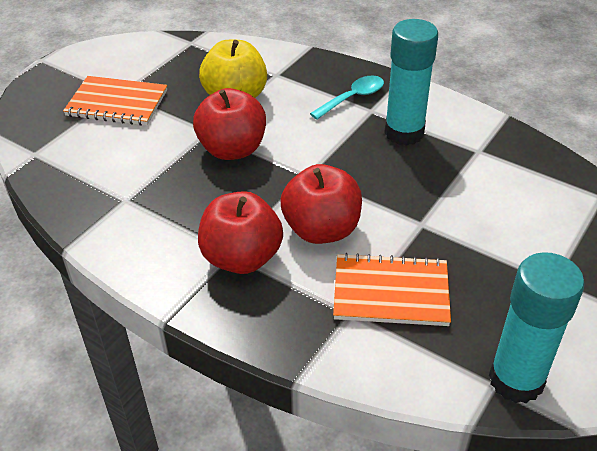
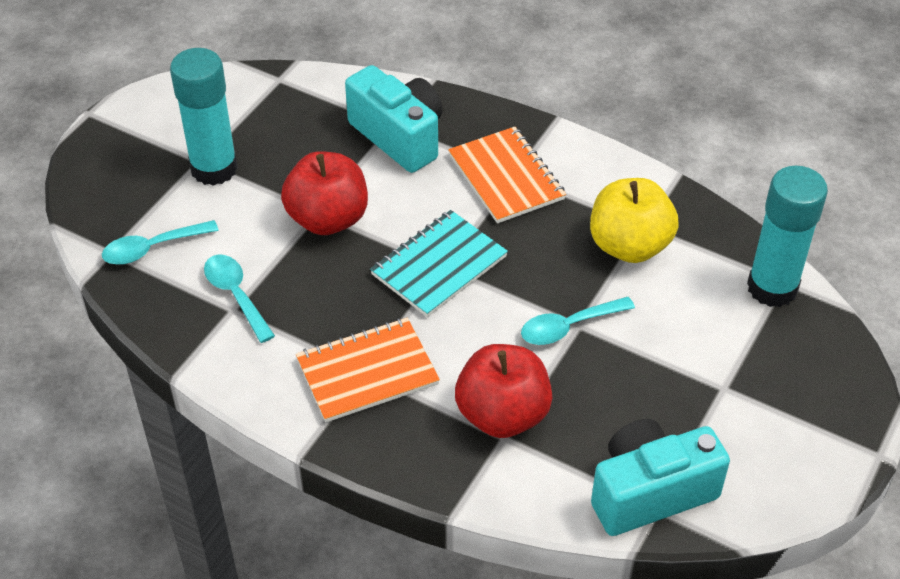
red apple: [193,88,266,160] [198,191,283,274] [281,164,362,244] = 3 -> [281,151,368,235] [455,344,552,438] = 2
turquoise camera: none = 0 -> [345,65,442,173] [591,419,730,536] = 2
turquoise notebook: none = 0 -> [370,210,508,317] = 1
turquoise spoon: [310,76,384,119] = 1 -> [102,220,219,265] [204,254,275,343] [521,297,635,345] = 3

